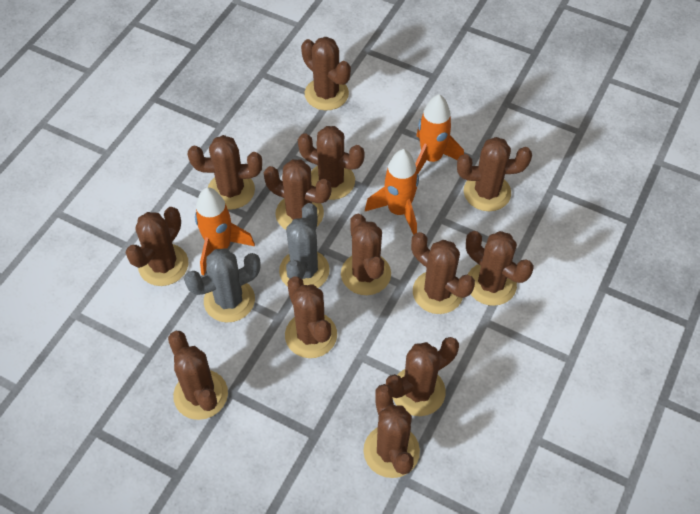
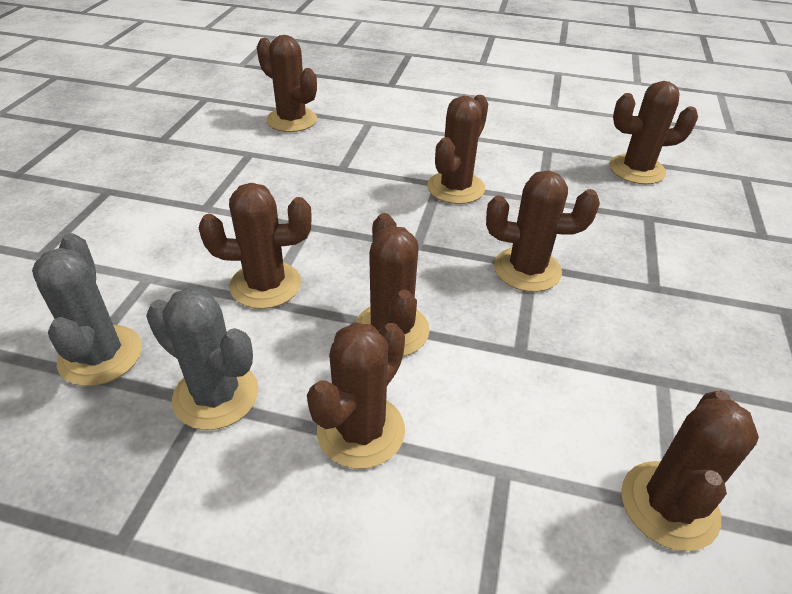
brown cactus: [125,207,189,286] [168,331,228,420] [188,135,262,210] [264,159,331,230] [285,276,337,358] [298,126,365,200] [301,37,351,110] [341,214,391,295] [363,384,420,478] [386,337,459,416] [411,232,475,314] [457,137,532,211] [466,231,533,306] = 13 -> [199,183,312,309] [257,35,317,132] [307,322,405,469] [355,213,430,356] [427,95,488,204] [486,171,600,292] [609,81,698,184] [621,391,759,551] = 8
orange rocket: [195,187,255,275] [365,149,419,235] [415,94,464,174] = 3 -> none = 0

